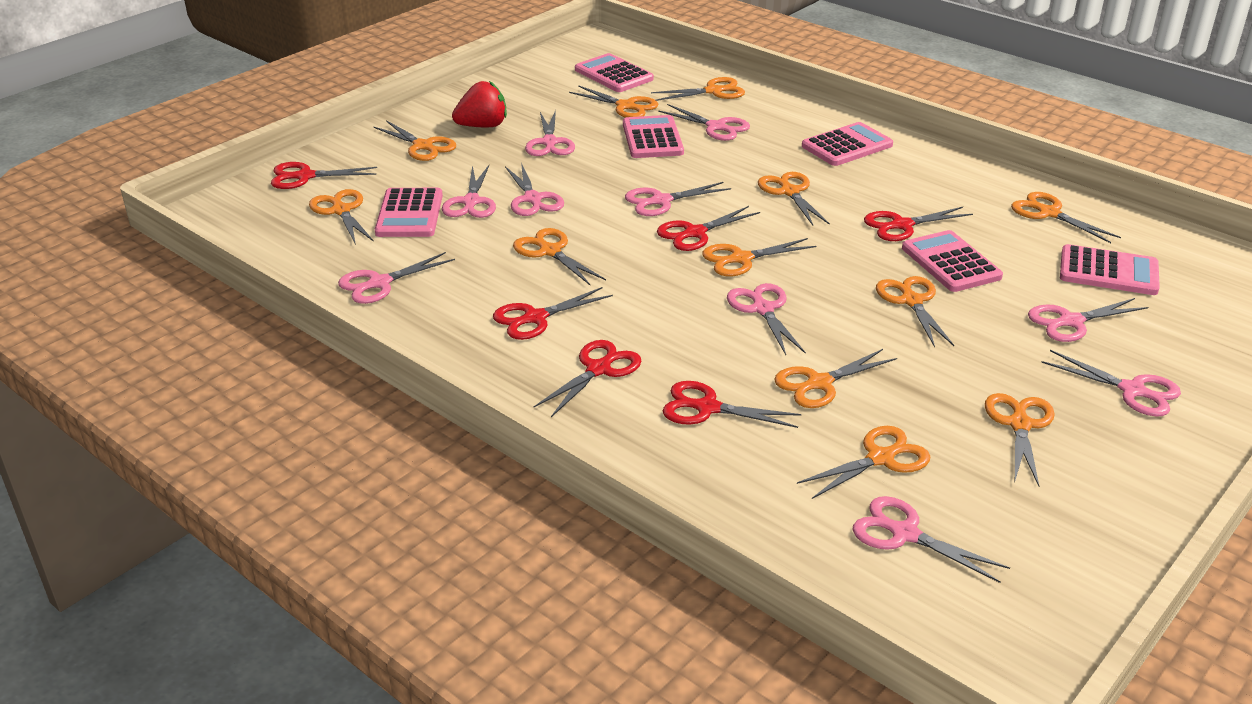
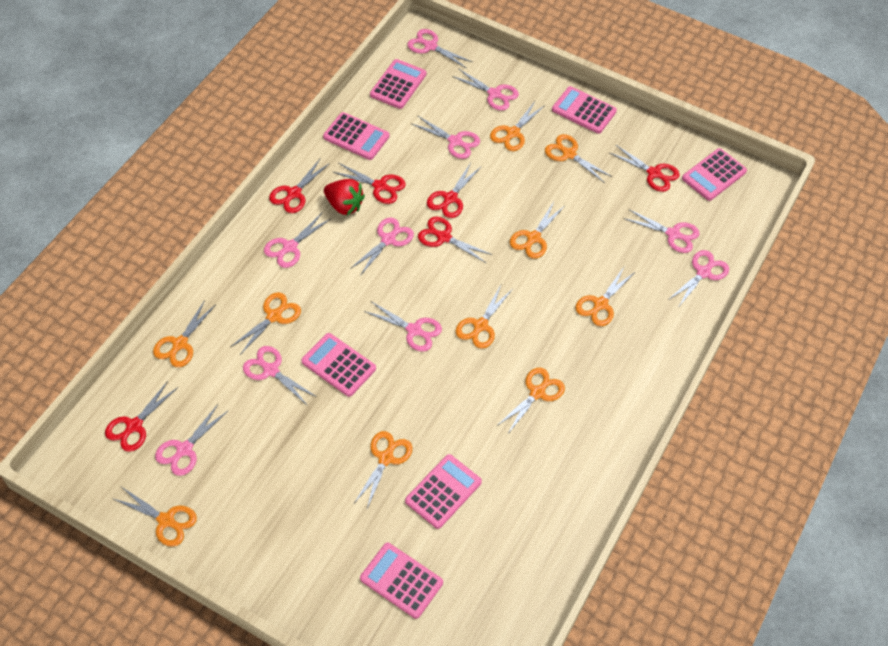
orange scissors: [309,189,374,245] [374,120,456,161] [513,228,606,285] [569,85,658,118] [651,77,745,101] [702,238,816,276] [758,172,830,225] [774,349,897,408] [797,426,931,499] [876,276,954,347] [985,393,1055,486] [1011,192,1121,243] = 12 -> [112,487,197,547] [153,300,216,367] [230,292,301,355] [354,431,412,509] [455,285,512,349] [490,101,545,151] [498,368,565,433] [510,202,564,259] [545,134,612,183] [575,267,635,326] = 10
pink calculator: [375,188,443,237] [575,53,654,92] [623,115,684,158] [802,122,893,166] [902,230,1003,292] [1060,244,1160,295] = 6 -> [301,333,376,397] [323,112,390,160] [360,543,443,619] [370,59,426,109] [405,454,482,529] [552,86,617,134] [682,148,747,201] = 7

